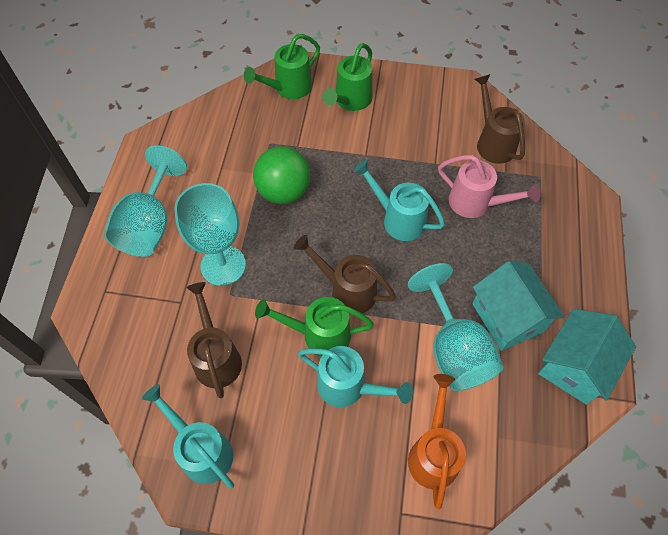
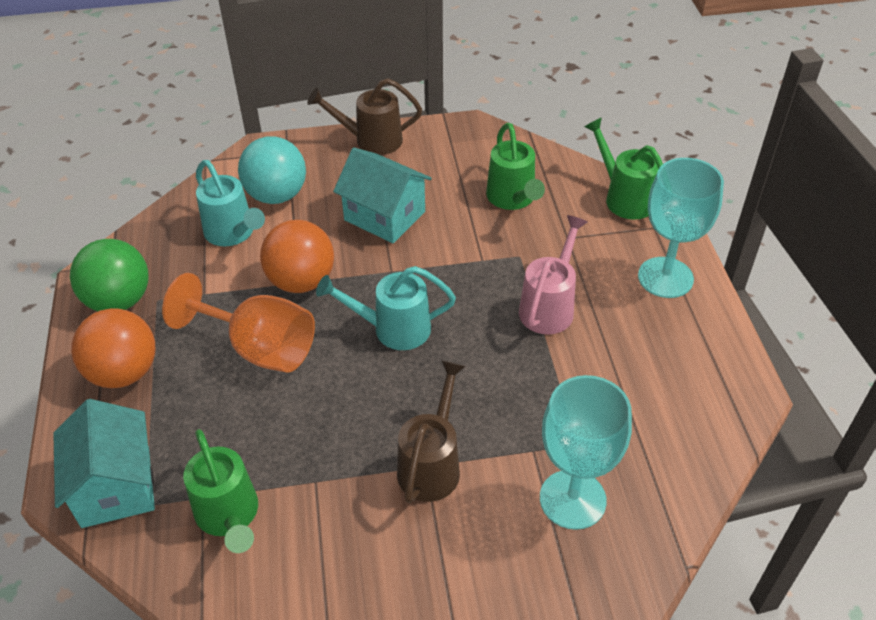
brown watering can: [186,282,242,398] [294,235,396,314] [475,74,525,164] = 3 -> [307,78,422,155] [397,360,466,503] = 2
orange ball: none = 0 -> [71,308,155,388] [260,220,334,293] = 2
orange goblet: none = 0 -> [162,273,315,373] = 1
orange watering can: [408,374,466,509] = 1 -> none = 0
turquoise ball: none = 0 -> [238,136,306,204] = 1
turquoise goblet: [104,145,187,257] [174,183,246,286] [408,263,503,391] = 3 -> [540,375,632,530] [638,158,724,298] = 2
turquoise watering can: [142,384,234,489] [298,346,413,407] [353,160,445,241] = 3 -> [196,160,265,246] [316,266,456,350] = 2

